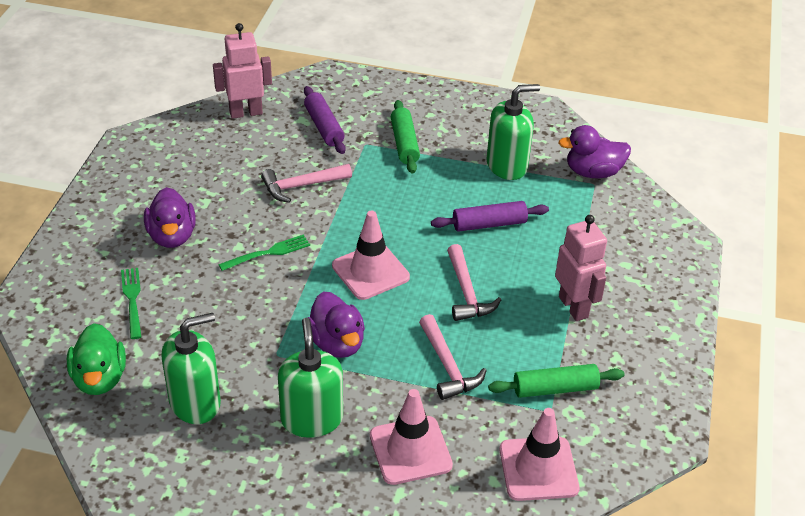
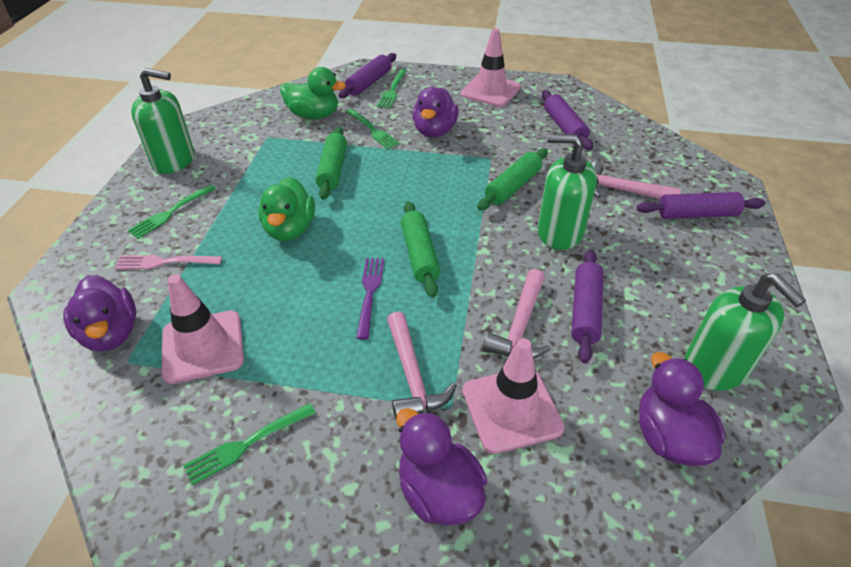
green duck: [67,323,126,395] = 1 -> [259,177,315,241] [280,67,346,119] = 2
green fork: [121,268,142,339] [218,235,310,271] = 2 -> [128,185,216,239] [183,403,316,485] [346,109,400,149] [377,69,407,108] = 4
green rolling pin: [391,100,420,174] [488,364,625,398] = 2 -> [316,127,347,200] [401,201,440,298] [477,148,548,210] = 3
pink fork: none = 0 -> [115,255,222,270] = 1
pink robot: [213,23,272,119] [555,215,607,321] = 2 -> none = 0
purple duck: [144,187,196,248] [307,292,365,358] [558,125,631,178] = 3 -> [63,275,136,351] [396,408,487,526] [412,87,459,137] [639,352,725,466] = 4
purple fork: none = 0 -> [356,258,384,340] = 1
purple rolling pin: [304,86,345,154] [431,201,549,232] = 2 -> [338,53,396,98] [542,90,593,150] [571,249,604,363] [637,192,765,219] = 4

